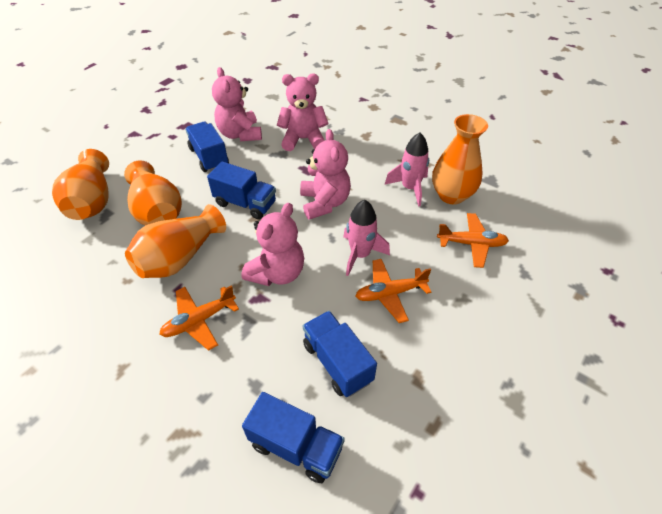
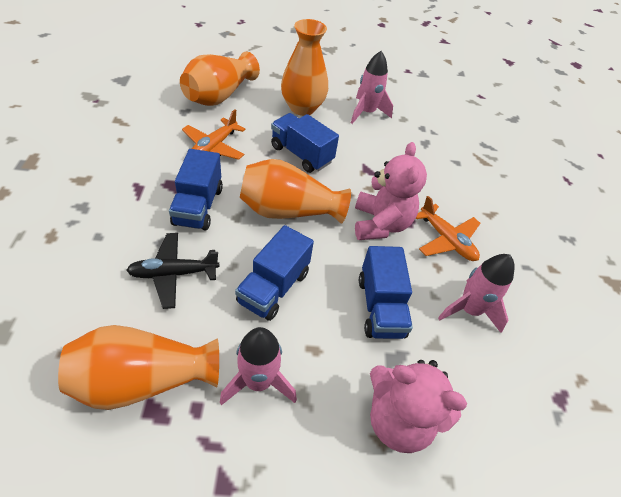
black plane: none = 0 -> [126,233,220,309] = 1
orange plane: [159,285,239,351] [355,259,431,323] [437,213,509,268] = 3 -> [182,109,246,160] [416,196,481,261] = 2
pink rocket: [343,200,390,276] [384,132,429,207] = 2 -> [220,327,297,405] [351,51,393,124] [438,254,515,333] = 3
pink teddy bear: [212,67,262,141] [242,203,304,286] [277,74,329,151] [300,129,351,220] = 4 -> [355,142,427,240] [370,360,467,453] = 2

